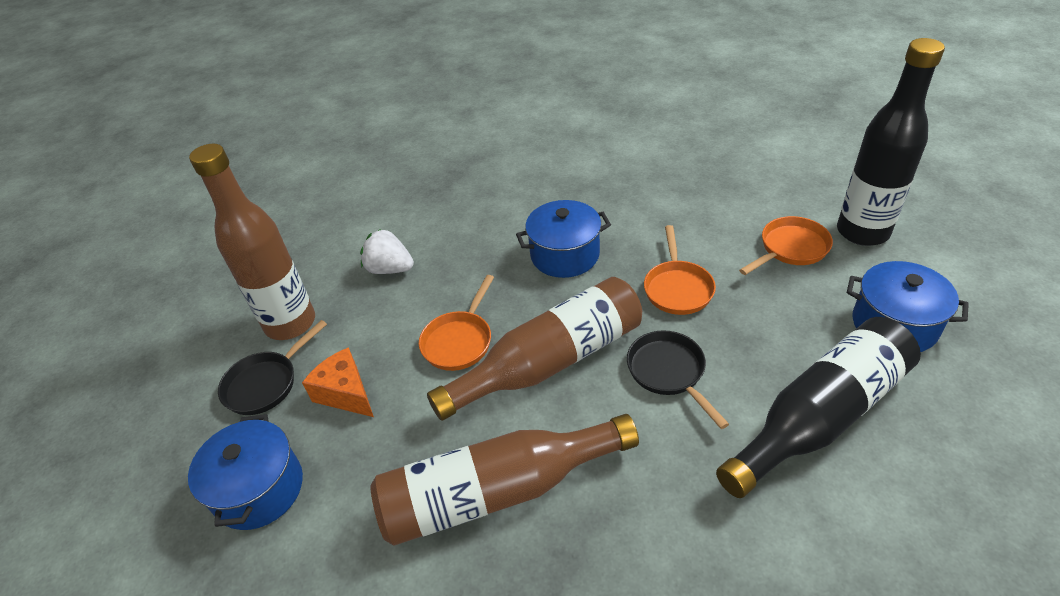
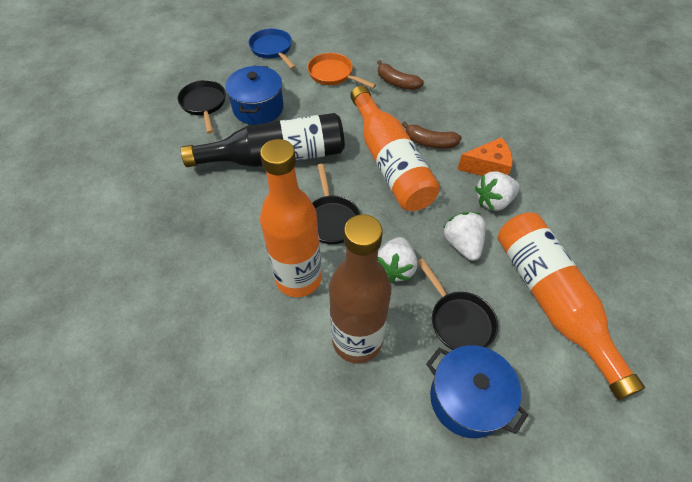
black bottle: [716,317,921,498] [837,38,945,246] = 2 -> [181,113,345,167] = 1
black pan: [218,320,327,415] [627,330,729,429] = 2 -> [178,80,226,134] [312,164,361,244] [417,258,498,350] = 3
blue pan: none = 0 -> [249,28,296,69] = 1
blue pot: [188,414,303,530] [516,200,611,278] [847,261,969,352] = 3 -> [225,66,284,125] [426,345,528,438] = 2
brown banana: none = 0 -> [377,60,424,90] [402,121,462,149] = 2
brown bottle: [189,144,315,340] [370,414,639,546] [427,277,642,421] = 3 -> [329,214,392,363] = 1
orange bottle: none = 0 -> [260,139,322,297] [350,86,440,211] [497,213,645,400] = 3
orange pan: [419,275,494,371] [644,225,716,315] [739,216,833,275] = 3 -> [307,53,376,88] = 1
white strawberry: [360,229,414,274] = 1 -> [378,237,417,283] [443,212,486,261] [475,171,520,211] = 3

